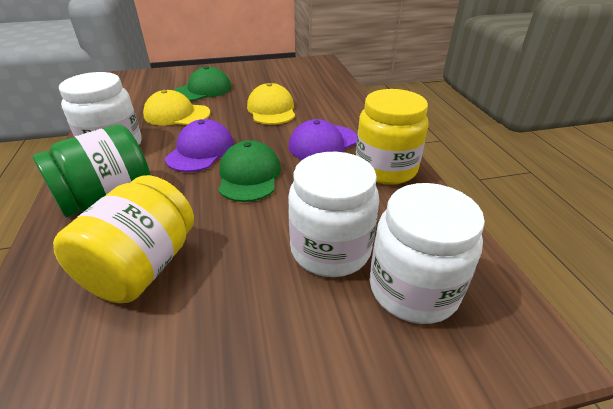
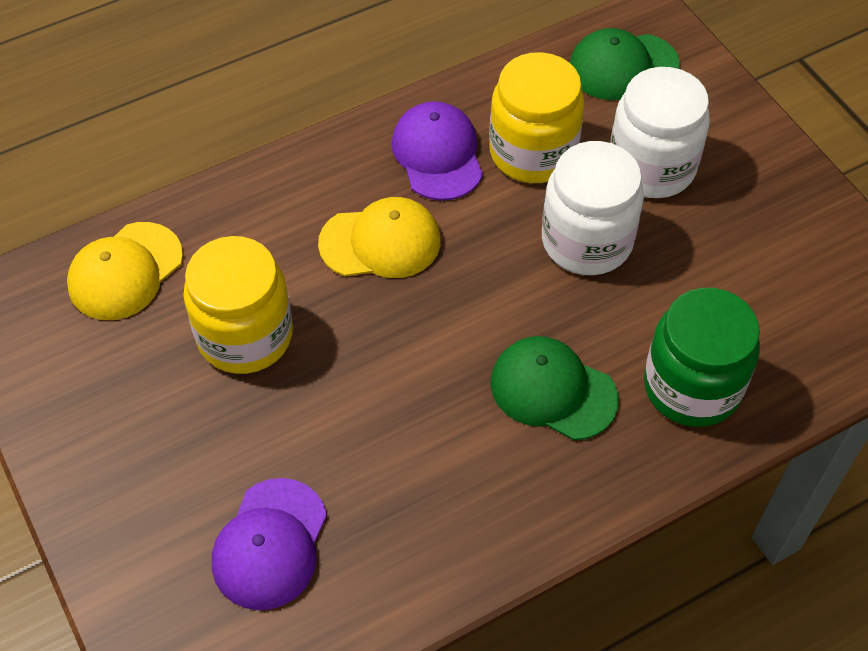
white jar: [59,72,142,145] [288,152,379,277] [370,183,485,324] = 3 -> [542,141,644,275] [610,67,710,198] = 2

